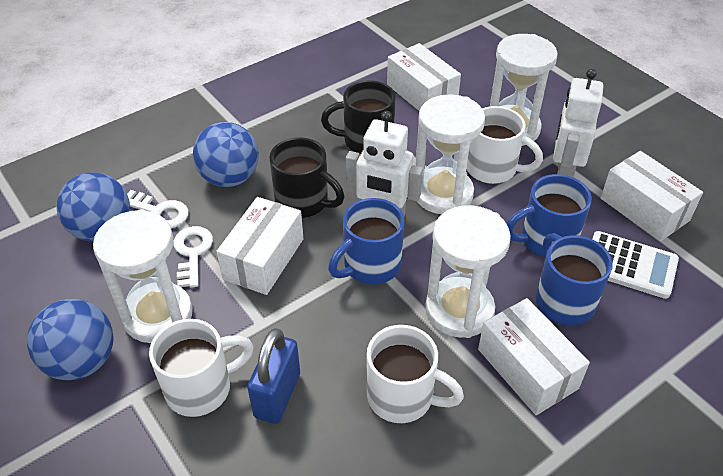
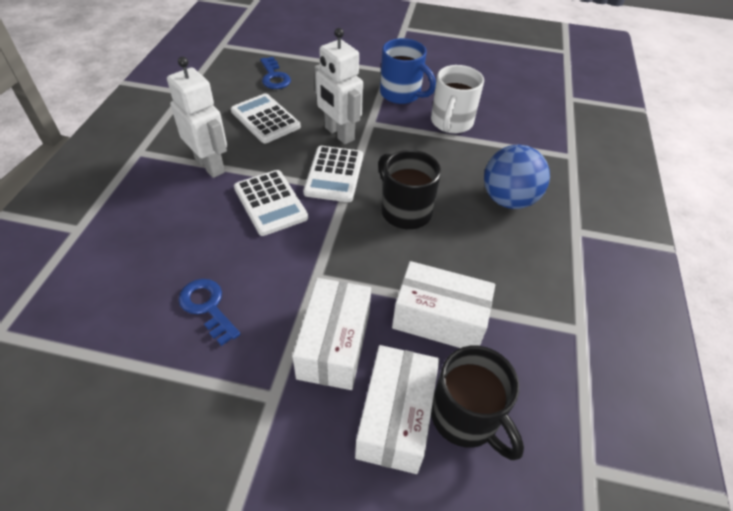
blue ball: [27,299,114,381] [56,172,130,242] [193,122,259,187] = 3 -> [484,145,550,209] = 1
blue key: none = 0 -> [179,279,241,346] [260,57,291,89] = 2
blue mug: [328,198,405,284] [507,174,592,257] [536,233,613,325] = 3 -> [380,38,436,104] = 1
blue padlock: [247,328,300,424] = 1 -> none = 0
white box: [216,197,303,295] [387,43,461,111] [478,298,590,415] [601,151,703,242] = 4 -> [292,278,371,390] [355,345,439,474] [392,261,495,348] = 3
white calculator: [592,231,679,299] = 1 -> [231,93,301,143] [234,170,308,236] [303,146,363,202] = 3
white hourglass: [93,209,193,343] [416,94,485,214] [425,205,511,338] [490,34,558,146] = 4 -> none = 0
white key: [127,190,189,228] [173,226,213,287] = 2 -> none = 0
white mug: [149,319,254,417] [367,325,464,423] [466,106,543,184] = 3 -> [431,65,484,133] = 1

